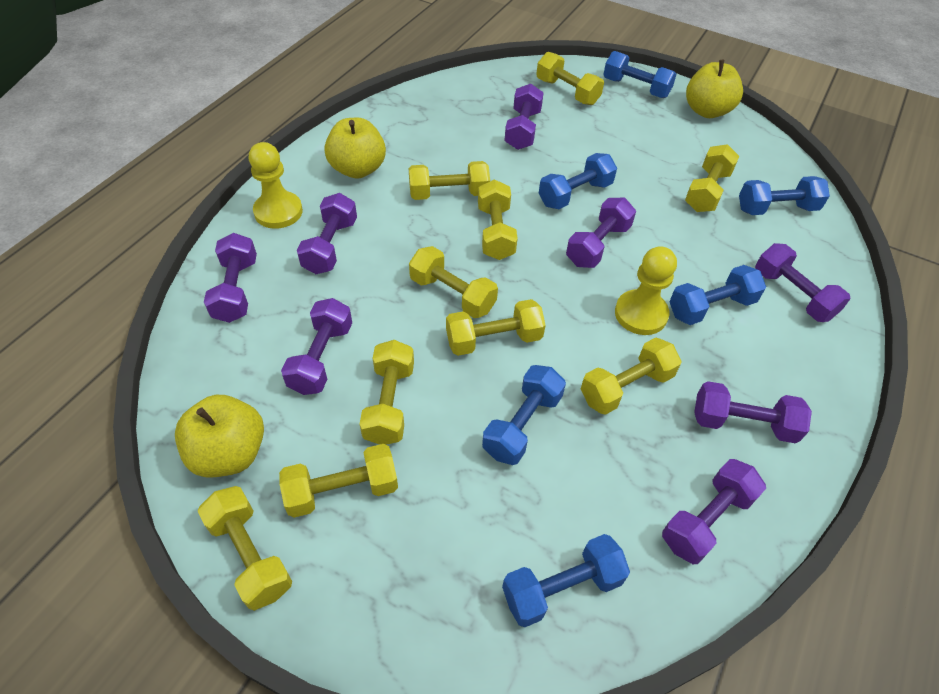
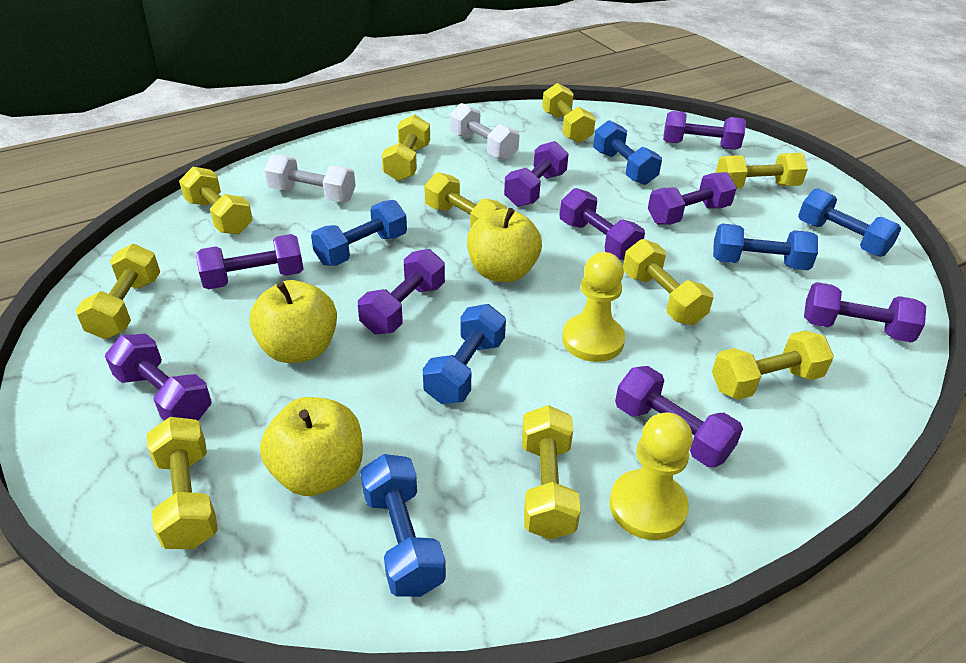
purple dumbbell: [204,233,257,323] [281,298,352,395] [297,193,357,274] [504,84,544,150] [566,198,636,268] [662,459,766,564] [694,381,812,443] [755,243,851,322] = 8 -> [105,334,212,421] [196,234,304,289] [358,249,445,334] [504,141,569,207] [560,188,645,260] [615,366,743,467] [648,172,737,225] [663,111,746,150] [804,282,926,343] = 9
white dumbbell: none = 0 -> [264,154,356,202] [450,103,519,160] = 2

